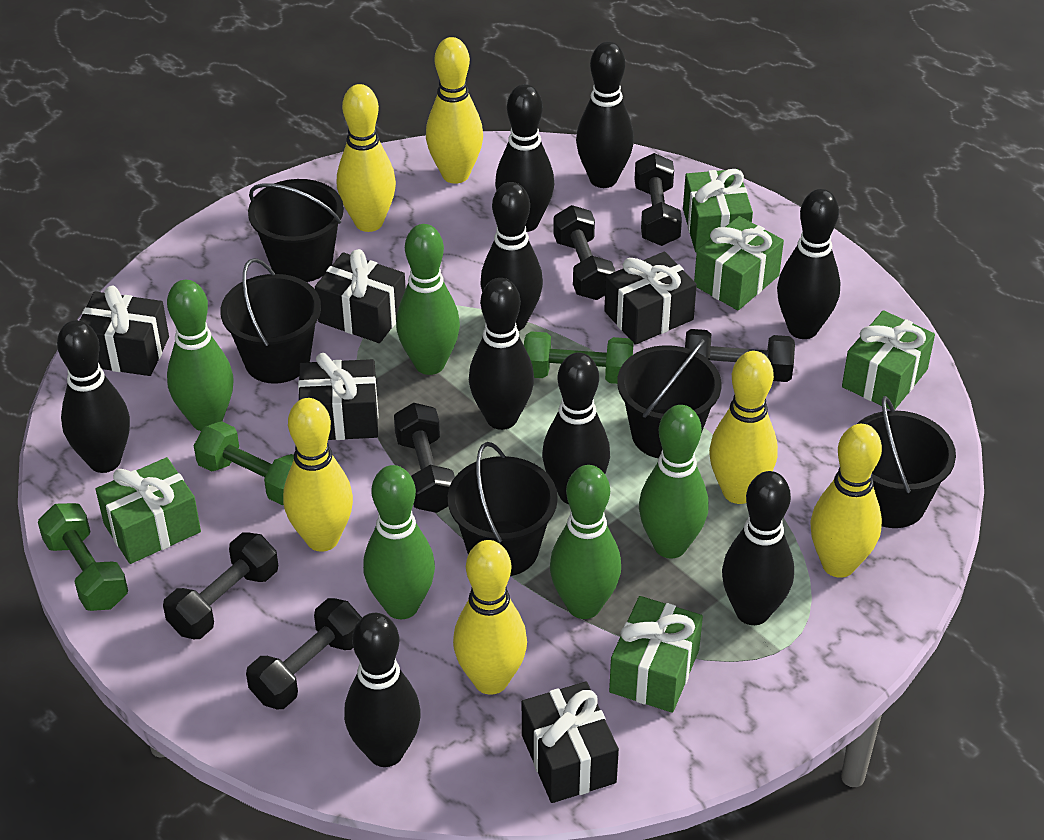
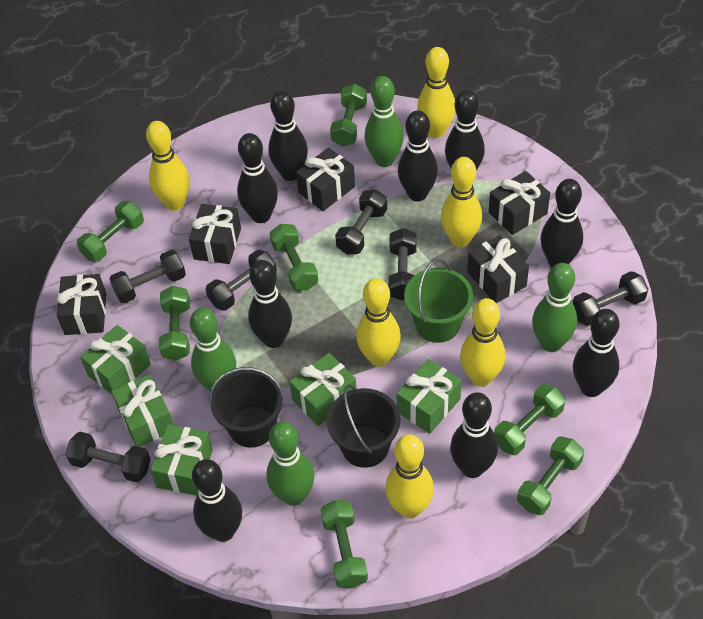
black bucket: [220,258,321,384] [248,179,344,282] [448,442,558,576] [617,339,722,458] [857,396,956,528] = 5 -> [209,367,284,448] [327,384,400,468] = 2
green bowling pin: [167,280,233,431] [363,465,435,619] [396,224,460,375] [550,465,621,619] [639,405,708,559] = 5 -> [190,308,236,391] [266,422,314,506] [364,76,404,167] [532,263,577,352] = 4
green bucket: none = 0 -> [404,259,473,343] = 1
green dumbbell: [38,503,128,611] [194,421,294,505] [524,332,634,384] = 3 -> [77,201,144,262] [159,286,190,361] [270,224,318,291] [321,500,368,588] [330,84,367,146] [494,384,565,455] [517,436,584,515] = 7

